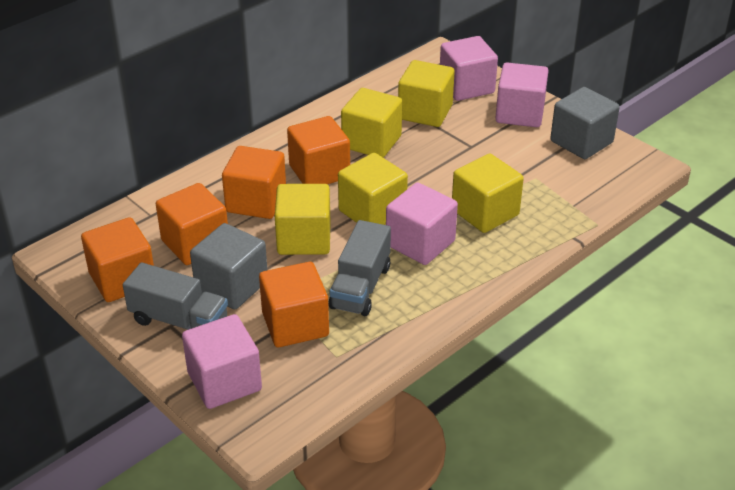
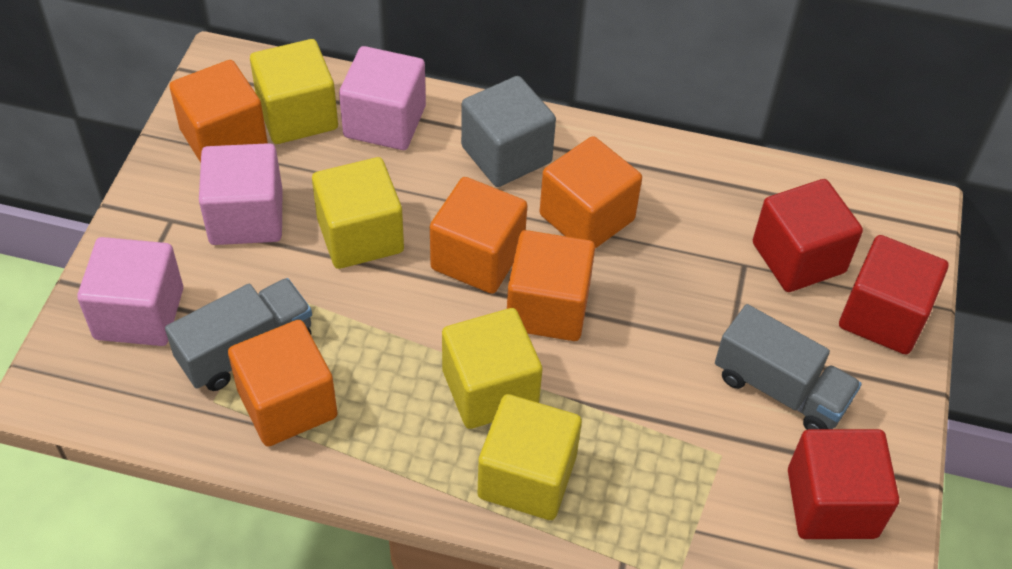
grey cube: [190,223,267,309] [550,87,620,159] = 2 -> [461,76,556,187] = 1
pink cube: [182,314,262,409] [386,182,458,265] [440,36,498,101] [495,63,548,127] = 4 -> [77,237,183,346] [199,143,282,245] [339,46,426,150] = 3
red cube: none = 0 -> [753,179,863,292] [788,429,899,539] [839,235,948,354] = 3
yellow cube: [275,184,331,255] [338,153,408,225] [341,88,402,158] [398,60,455,127] [452,154,524,233] = 5 -> [250,39,338,144] [312,157,404,269] [442,308,543,429] [477,394,582,520] = 4

